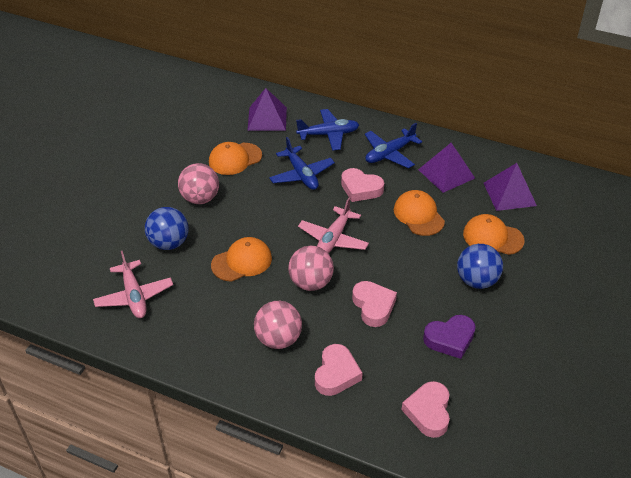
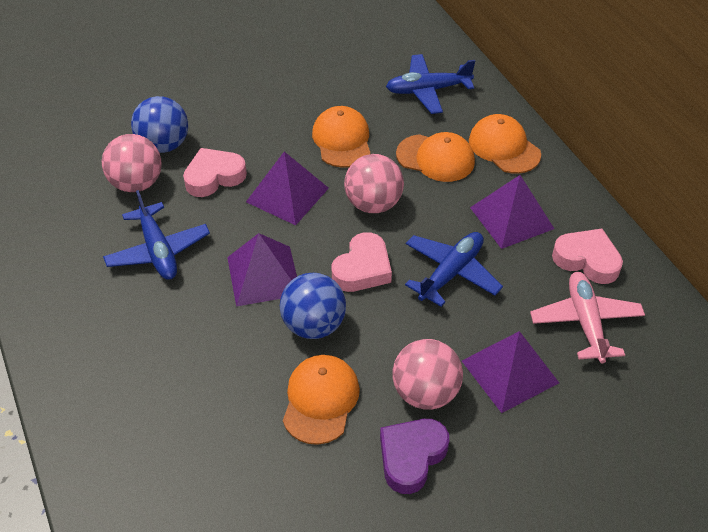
pink heart: [315,344,363,396] [341,168,384,202] [352,281,397,327] [401,381,450,438] = 4 -> [183,148,247,197] [331,232,392,292] [552,229,623,284] = 3
pink plane: [93,251,173,318] [298,198,369,253] = 2 -> [530,272,645,363] = 1
purple pyramid: [247,88,287,131] [418,143,475,193] [484,163,537,211] = 3 -> [227,233,297,307] [246,152,329,225] [462,331,559,413] [470,175,554,249] = 4

